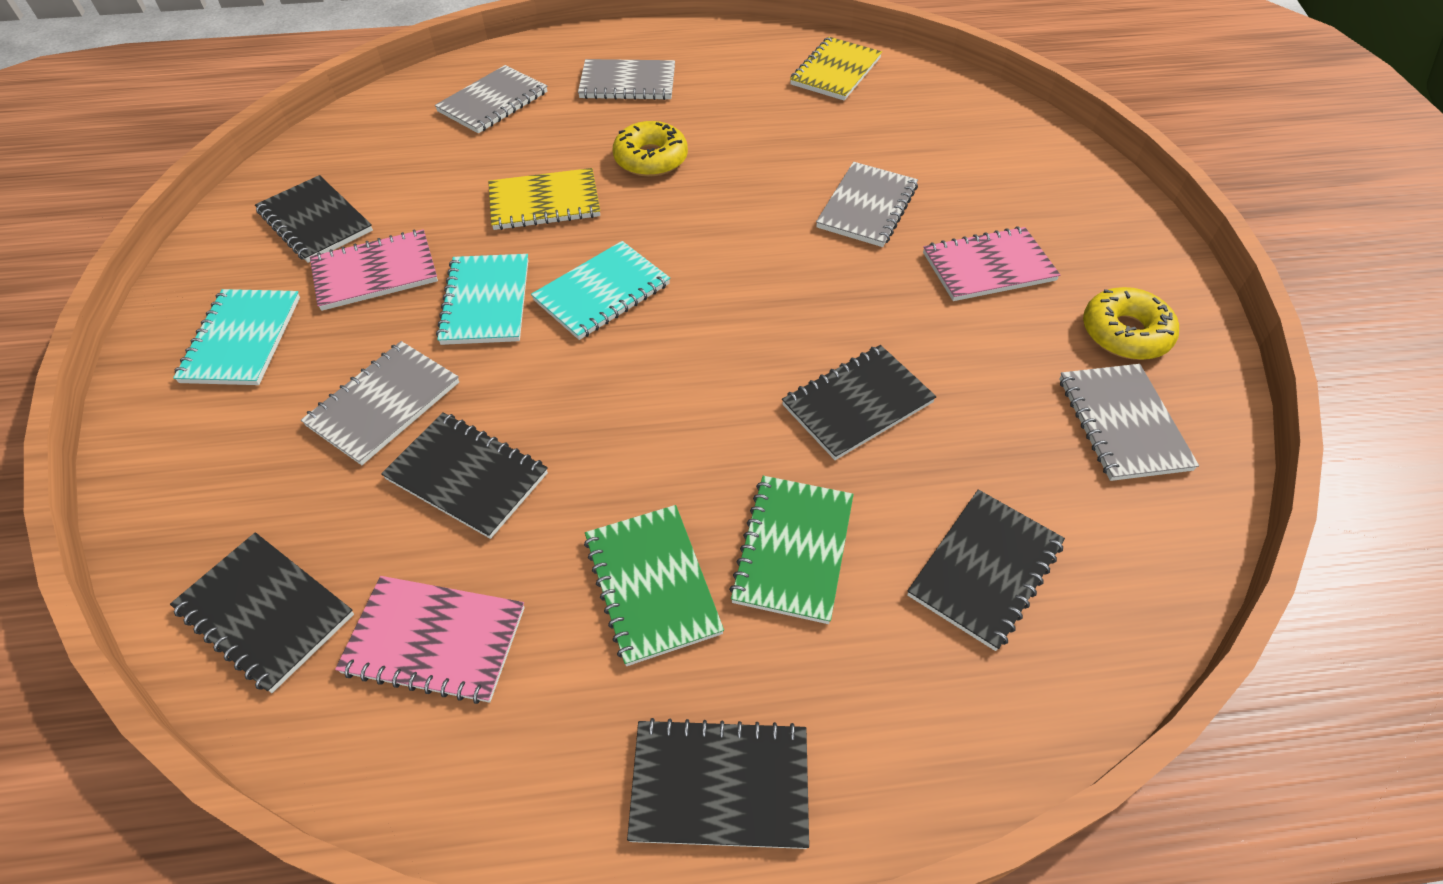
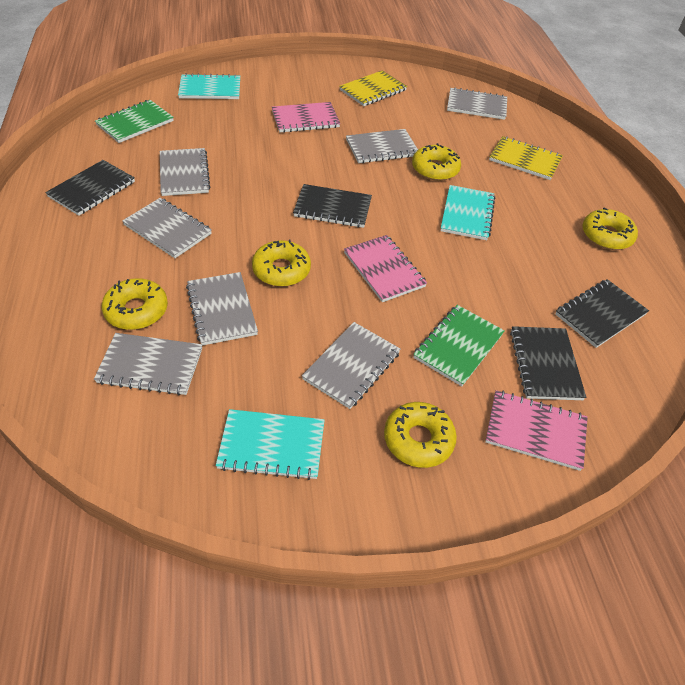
black notebook: [170,532,354,693] [255,175,373,263] [381,412,548,539] [627,718,809,849] [782,345,936,460] [907,490,1065,651] = 6 -> [45,160,135,216] [293,184,372,228] [510,326,586,400] [555,279,649,348] = 4
grey notebook: [301,341,459,465] [435,65,547,133] [578,59,675,100] [816,162,918,247] [1059,364,1199,481] = 5 -> [94,333,202,395] [122,198,212,258] [160,148,211,196] [186,272,258,346] [302,322,401,409] [346,129,418,163] [447,87,507,120] = 7
yellow donut: [613,121,688,177] [1083,287,1179,360] = 2 -> [101,278,168,330] [252,240,311,287] [384,402,457,468] [412,143,461,181] [582,207,638,250] = 5

